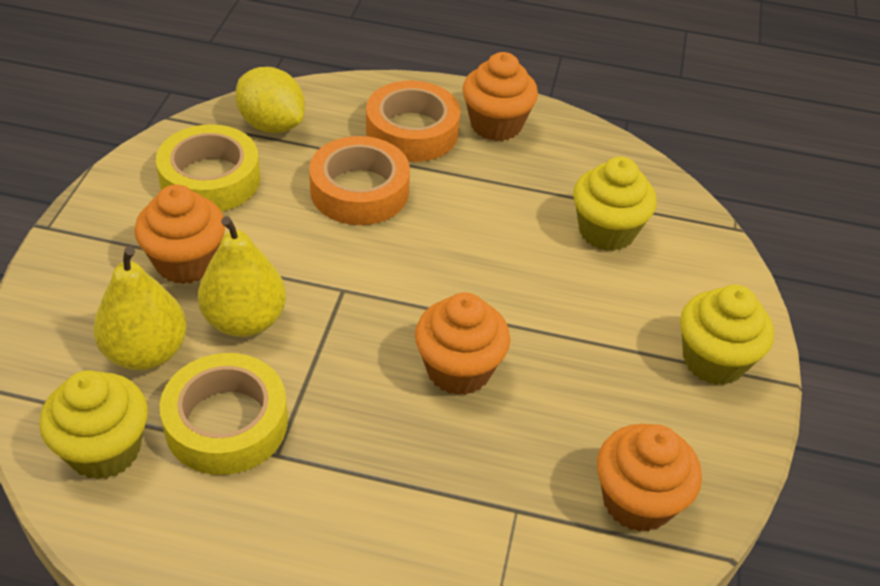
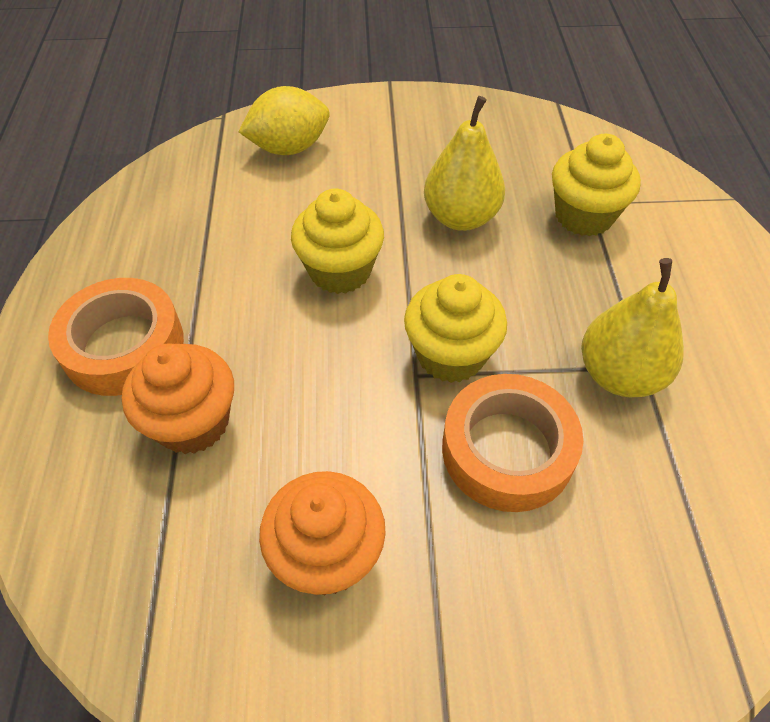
orange cupcake: [135,185,225,284] [415,293,510,395] [462,52,538,141] [597,424,702,532] = 4 -> [122,343,234,454] [259,471,386,595] = 2
yellow tape: [156,124,260,212] [160,353,288,475] = 2 -> none = 0

